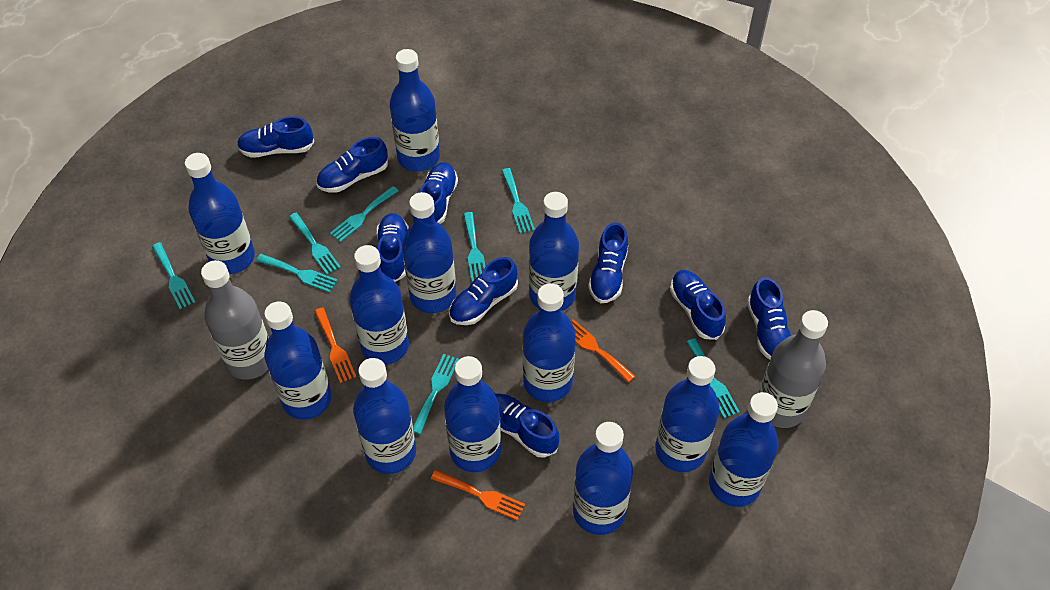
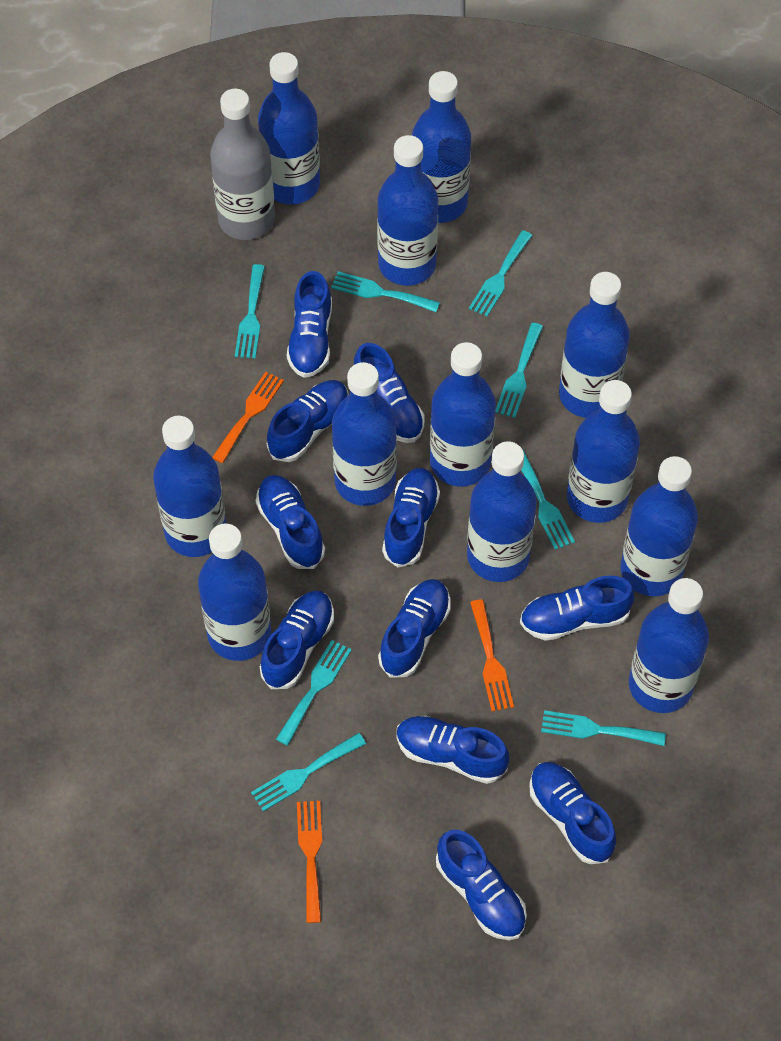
blue shoe: [237,116,314,158] [316,137,388,193] [376,213,409,282] [419,162,458,224] [449,257,518,325] [496,393,559,458] [588,222,628,303] [670,270,726,340] [747,277,791,359] = 9 -> [256,475,325,569] [260,590,334,689] [267,380,348,462] [287,271,332,378] [354,343,425,443] [378,579,451,678] [382,468,440,567] [396,716,510,784] [436,830,527,940] [520,575,635,641] [529,762,616,864] = 11
grey bottle: [201,260,269,380] [759,310,828,428] = 2 -> [210,89,275,240] = 1

